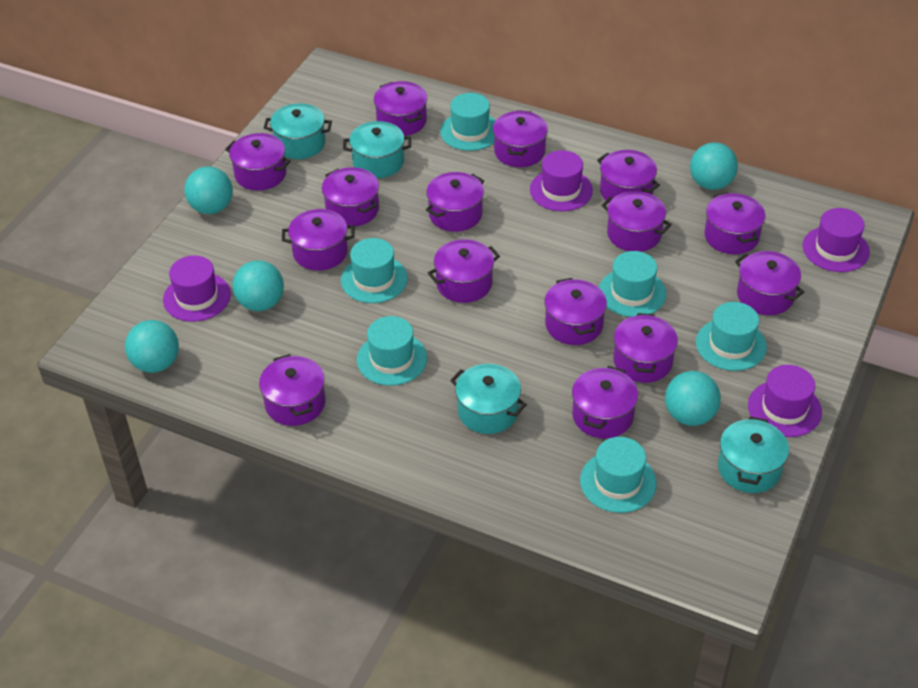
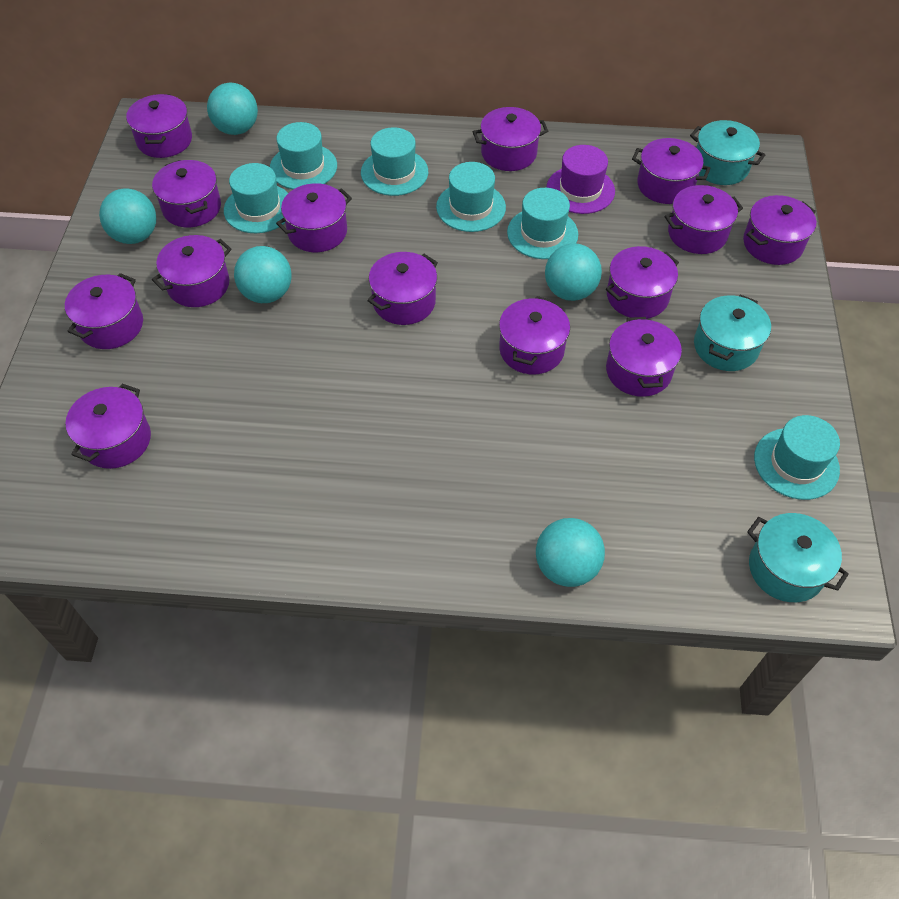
purple hat: [163,255,231,322] [530,150,593,211] [748,365,822,437] [803,208,870,272] = 4 -> [546,145,615,214] = 1
purple pot: [225,133,291,191] [259,354,325,426] [282,209,355,271] [322,167,379,227] [374,81,427,136] [426,172,484,232] [428,239,500,303] [493,110,548,167] [544,278,607,345] [572,366,638,439] [597,150,660,203] [602,191,672,252] [613,313,678,383] [704,192,766,254] [735,251,804,315] = 15 -> [65,273,143,349] [65,384,151,469] [126,94,192,158] [152,160,221,227] [152,235,232,307] [276,183,352,252] [367,252,438,325] [473,107,548,171] [499,296,570,374] [606,246,679,319] [606,317,682,397] [632,138,710,204] [665,185,743,254] [743,195,816,265] = 14
turquoise pot: [264,103,332,159] [343,121,411,178] [450,364,527,434] [718,416,789,493] = 4 -> [690,120,765,185] [694,294,771,371] [747,513,849,602] = 3

